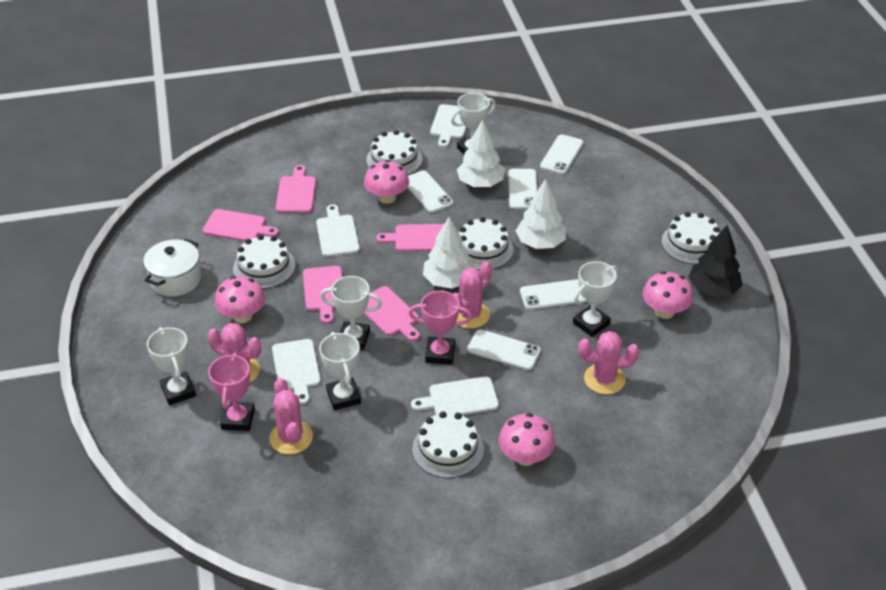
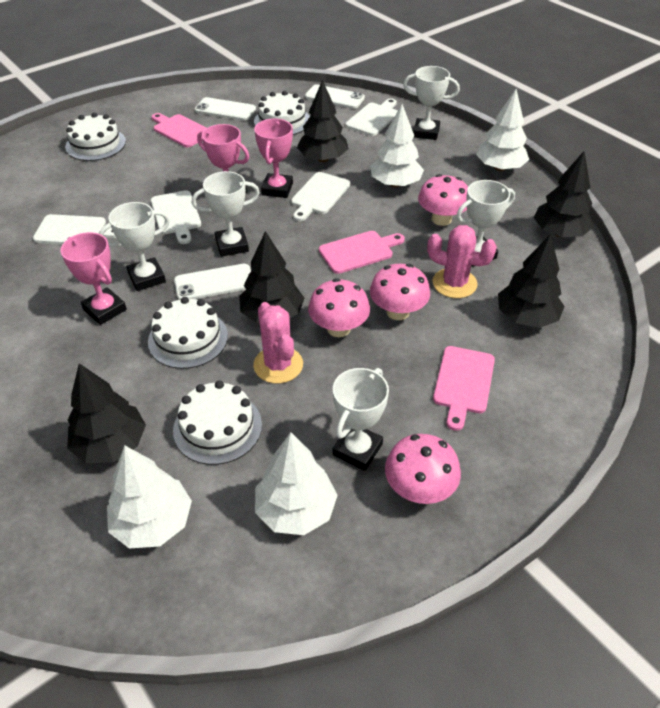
black tree: [688,225,743,297] = 1 -> [67,363,146,463] [239,231,304,323] [297,80,349,162] [498,234,565,328] [534,151,593,237] = 5
pink cactus: [207,323,261,382] [269,378,313,455] [454,262,492,329] [578,331,640,394] = 4 -> [253,302,303,383] [427,225,497,298] = 2
pink cutting board: [203,209,279,241] [276,165,316,213] [303,266,342,324] [364,286,420,341] [376,224,444,252] = 5 -> [151,113,207,147] [319,231,405,274] [433,346,495,431] = 3
pink trophy: [208,353,255,431] [408,291,472,365] = 2 -> [61,232,127,325] [197,124,249,194] [254,118,293,198] = 3
white cake: [233,235,295,289] [366,130,423,175] [412,411,484,478] [459,217,513,270] [661,212,720,265] = 5 -> [65,113,126,161] [148,297,228,369] [173,380,262,465] [254,91,310,135] = 4
white phone: [407,171,453,213] [467,329,541,370] [508,169,537,209] [520,279,587,310] [540,134,583,174] = 5 -> [174,264,251,300] [194,97,256,121] [305,84,365,109] = 3
white pot: [143,239,201,296] = 1 -> none = 0
white tree: [423,217,474,289] [457,120,505,187] [515,179,566,249] = 3 -> [107,445,192,549] [255,432,338,535] [370,104,424,188] [476,89,529,171] = 4

